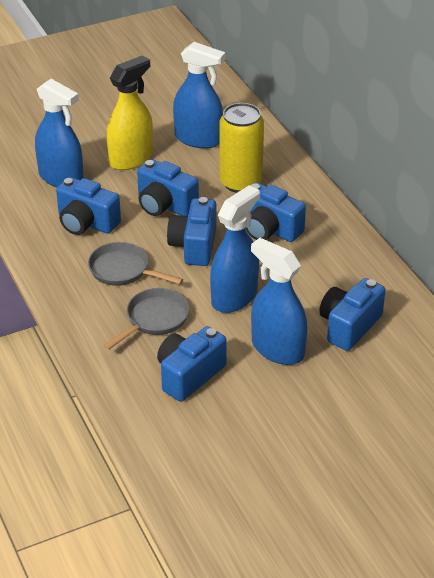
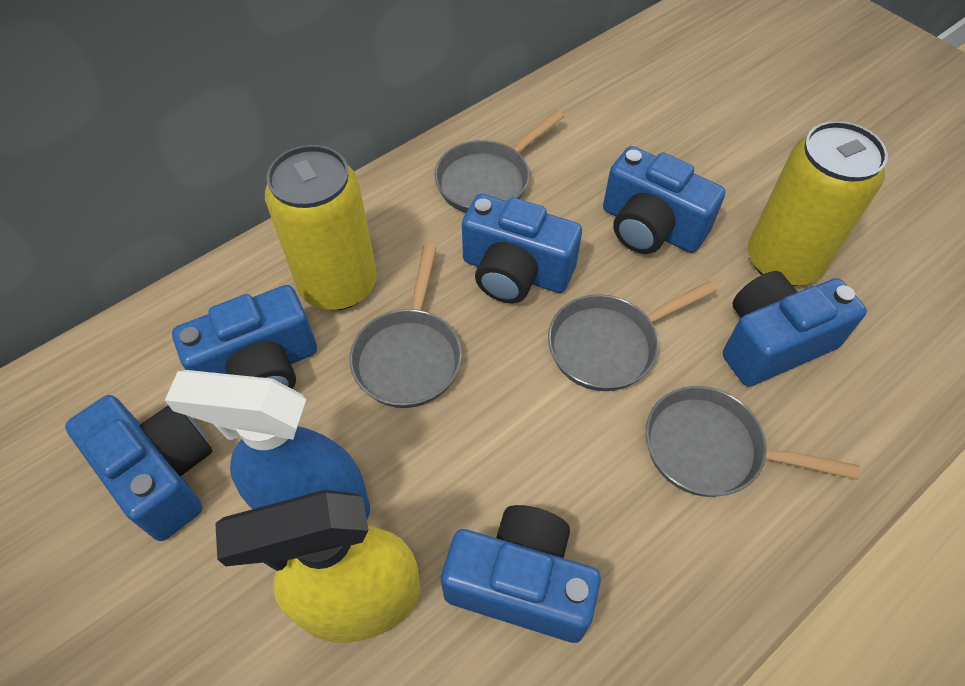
blue spray bottle: [35,79,83,187] [173,42,225,149] [210,185,260,313] [251,238,308,365] = 4 -> [165,370,370,519] = 1
grey pan: [88,242,183,286] [103,288,190,350] = 2 -> [350,244,462,408] [434,110,564,213] [548,281,717,391] [645,386,860,497] = 4
yellow can: [219,103,264,193] = 1 -> [265,145,377,310] [748,121,888,286] = 2

